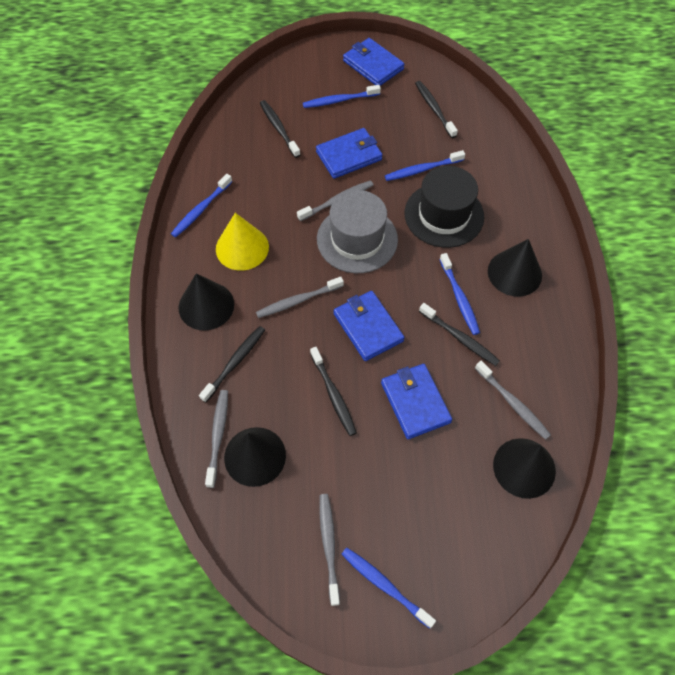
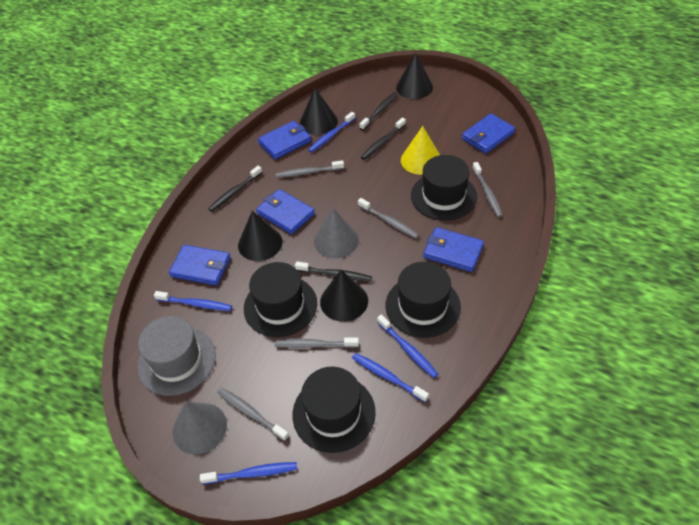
black hat: [404,166,484,248] = 1 -> [244,262,317,337] [292,367,376,453] [386,262,461,338] [411,155,477,221] = 4
black toothbrush: [199,326,265,403] [260,100,300,158] [310,347,357,436] [415,81,458,138] [419,303,500,366] = 5 -> [208,166,262,212] [295,261,372,282] [359,92,398,130] [361,118,406,160] = 4
blue wallet: [316,128,383,179] [334,291,405,361] [343,38,405,86] [381,364,452,439] = 4 -> [169,245,231,286] [256,189,315,234] [258,121,312,160] [423,227,484,272] [462,114,515,153] = 5
grey cone: none = 0 -> [173,401,227,455] [314,208,359,258] = 2

